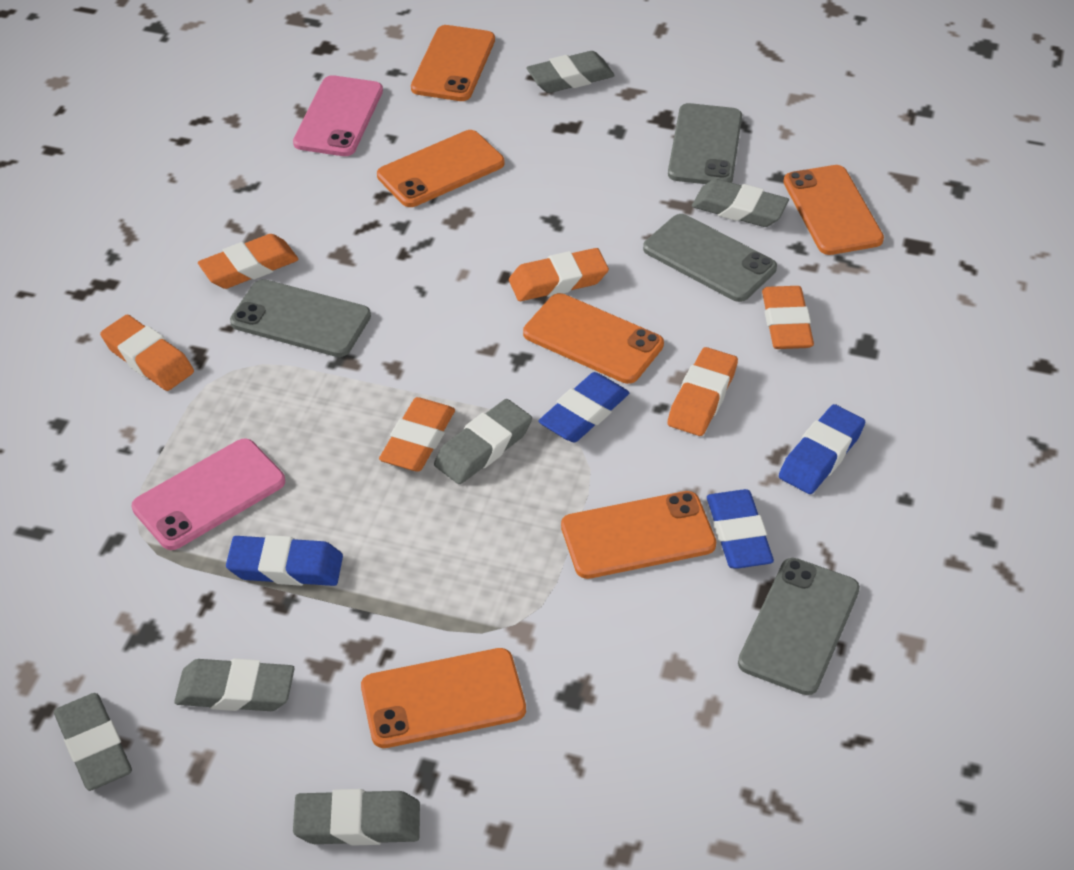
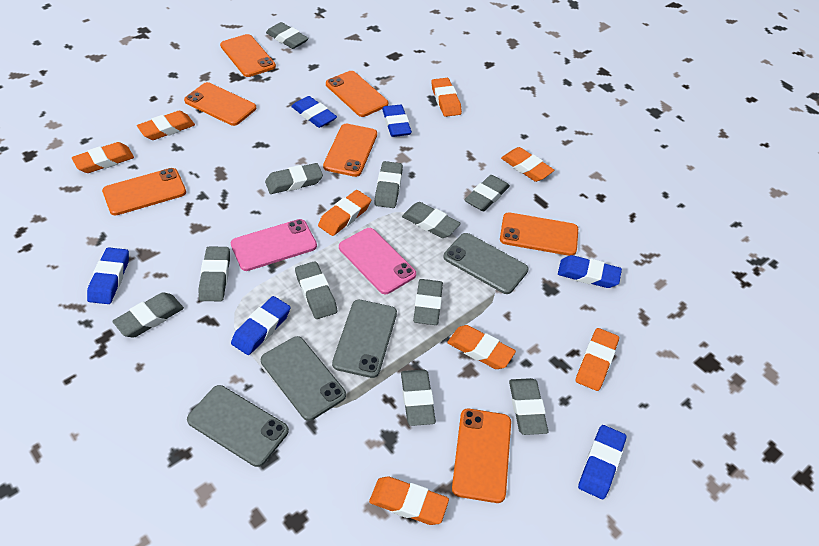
blue eraser: [226,535,343,586] [538,372,629,442] [707,489,774,569] [779,404,865,494] = 4 -> [87,247,129,304] [231,296,291,355] [291,96,337,128] [382,105,412,137] [558,255,622,288] [578,425,626,499] = 6
grey eraser: [54,693,132,791] [174,659,295,711] [293,789,420,846] [434,399,532,484] [526,51,615,93] [692,179,789,227] = 6 -> [112,292,184,338] [199,246,230,301] [265,163,323,194] [266,22,309,49] [295,261,337,319] [374,161,403,208] [401,369,436,426] [402,202,461,238] [413,279,443,325] [465,175,510,212] [509,378,548,435] = 11
orange eraser: [100,315,194,391] [198,234,299,289] [379,397,455,472] [509,248,609,301] [667,347,738,436] [762,286,814,349] = 6 -> [72,142,134,173] [137,111,195,140] [318,190,371,236] [369,476,449,525] [431,78,462,117] [447,325,516,369] [501,147,554,182] [575,328,619,391] = 8
orange phone: [361,648,526,748] [377,130,504,207] [411,25,495,101] [523,293,664,384] [561,491,716,579] [783,165,884,255] = 6 -> [102,168,186,216] [184,82,256,126] [220,34,276,77] [323,124,377,177] [326,71,388,117] [452,409,511,503] [500,212,578,256] = 7

